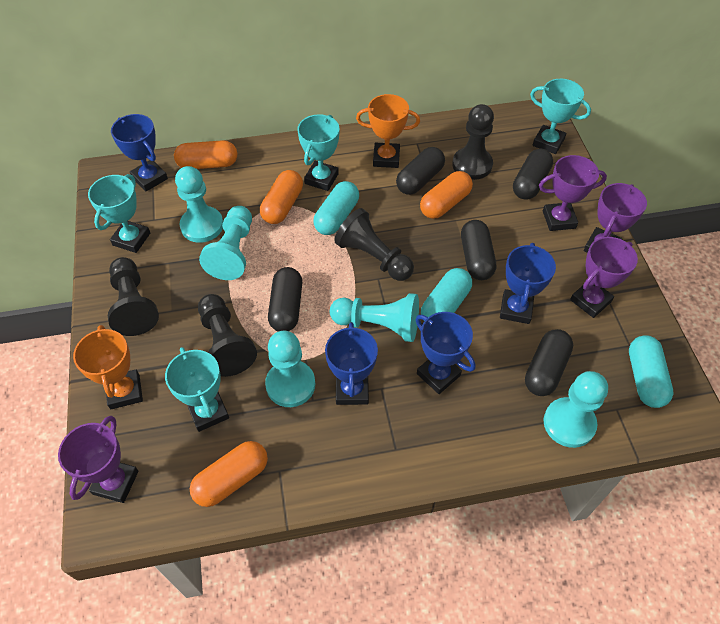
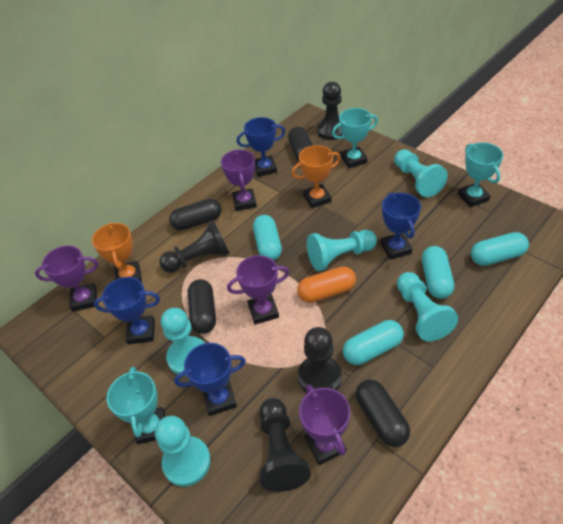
black capsule: [268,267,302,332] [396,147,445,195] [461,220,496,280] [513,149,553,200] [525,329,573,396] = 5 -> [169,199,222,231] [188,279,216,334] [288,126,313,161] [356,380,410,447] = 4
orange capsule: [174,140,237,169] [190,441,268,507] [260,170,303,224] [420,171,473,219] = 4 -> [297,266,356,303] = 1
turquoise capsule: [313,181,359,235] [421,268,472,321] [629,335,673,408] = 3 -> [253,215,282,261] [343,320,404,365] [422,246,454,299] [471,232,529,266] = 4
turquoise trophy: [88,174,150,253] [165,347,229,432] [297,114,340,191] [530,79,591,154] = 4 -> [107,367,165,444] [332,108,378,168] [458,142,504,207] = 3

